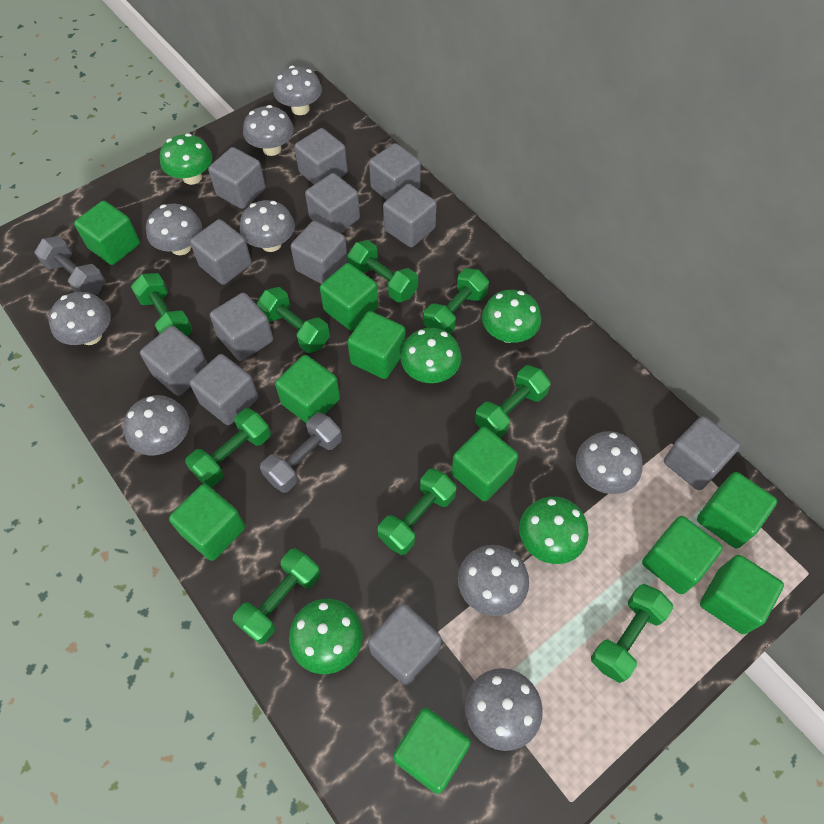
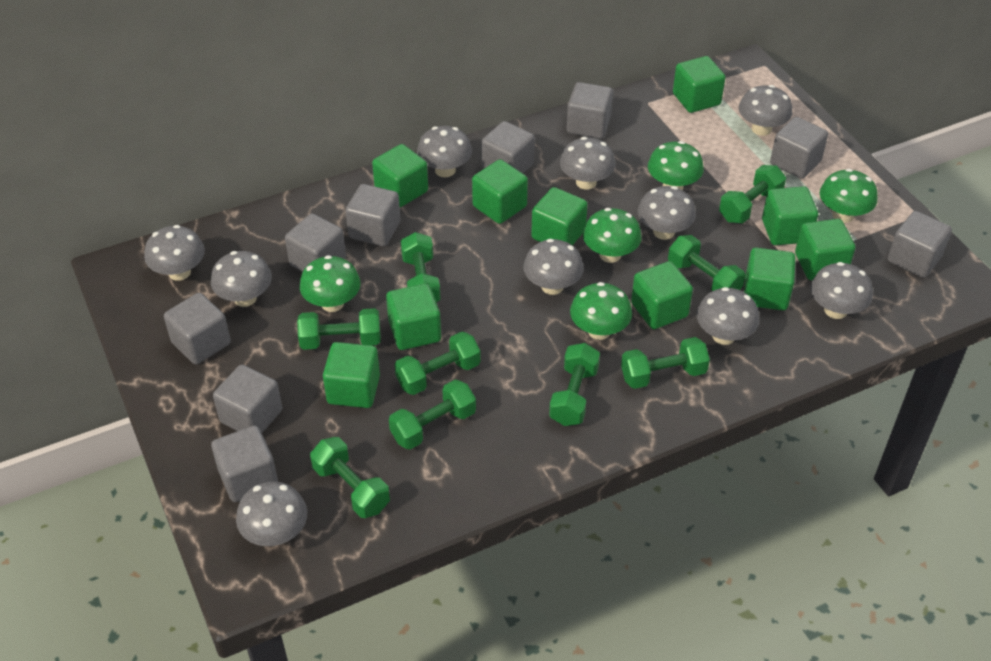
grey cube: [140,326,207,396] [190,219,252,285] [190,354,258,425] [208,147,266,209] [210,293,273,361] [291,221,348,284] [295,128,348,184] [305,173,360,233] [368,604,442,686] [369,143,421,200] [383,184,436,248] [664,416,740,490] = 12 -> [164,293,231,365] [211,425,278,502] [213,365,282,433] [285,213,346,272] [346,184,400,246] [481,121,535,173] [567,82,613,139] [770,117,828,179] [888,211,952,278] = 9
grey dumbbell: [35,236,105,295] [260,413,342,493] = 2 -> none = 0
grey mushroom: [48,292,111,345] [123,395,189,455] [146,204,202,255] [240,200,295,252] [243,105,294,156] [273,66,322,115] [458,545,529,616] [465,668,543,751] [576,431,643,494] = 9 -> [144,225,205,281] [211,251,272,307] [236,481,307,546] [417,126,472,177] [523,239,584,295] [560,137,616,190] [638,186,696,240] [696,287,759,345] [739,85,793,136] [811,262,873,319] = 10

